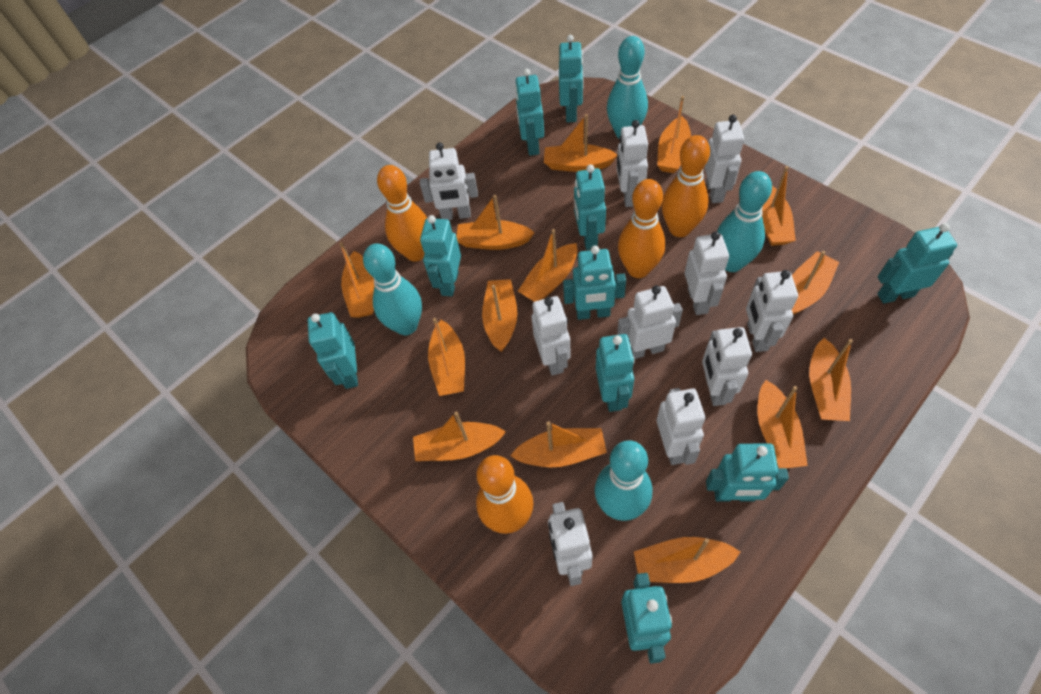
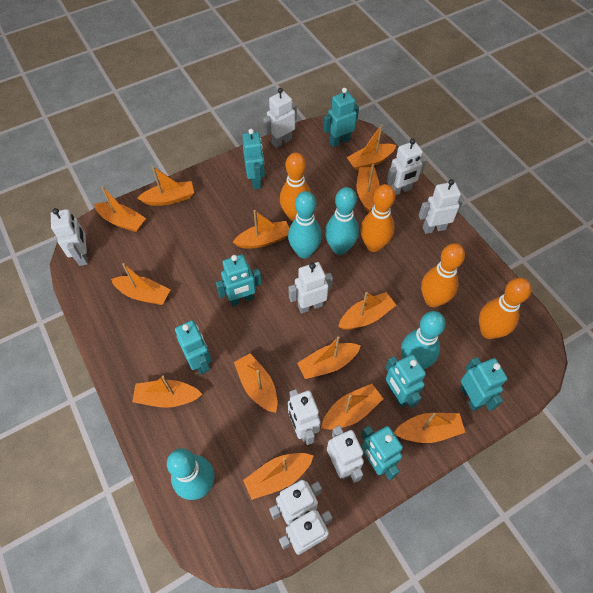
orange boat: [339,242,374,318] [413,411,506,461] [428,318,465,396] [456,195,535,250] [482,279,518,352] [510,421,607,467] [518,229,577,302] [544,114,617,172] [634,537,740,583] [657,96,691,173] [758,380,808,468] [762,166,796,246] [792,251,839,315] [809,338,853,421] = 14 -> [94,186,146,232] [111,263,171,305] [132,376,202,408] [137,166,194,206] [233,210,289,249] [234,353,278,413] [243,453,314,500] [297,336,361,379] [321,384,383,430] [338,292,396,330] [347,124,397,171] [357,164,380,212] [394,413,465,443] = 13
turquoise robot: [308,312,358,389] [420,215,461,296] [515,69,544,156] [559,35,583,122] [563,246,626,320] [574,164,606,250] [596,334,635,412] [621,573,672,664] [706,443,789,502] [878,223,957,304] = 10 -> [175,320,211,375] [216,255,262,306] [243,129,265,189] [323,88,359,147] [361,425,403,480] [386,354,426,408] [460,357,507,411] = 7
white robot: [420,142,478,220] [532,296,571,376] [548,502,592,586] [617,120,648,207] [617,285,683,359] [657,388,705,465] [685,231,729,315] [702,327,752,406] [704,115,744,203] [746,270,798,352] = 10 -> [51,208,88,266] [263,88,297,148] [269,480,322,525] [279,510,333,555] [288,262,333,314] [288,389,321,445] [327,426,364,483] [387,139,427,196] [419,179,464,234] = 9

